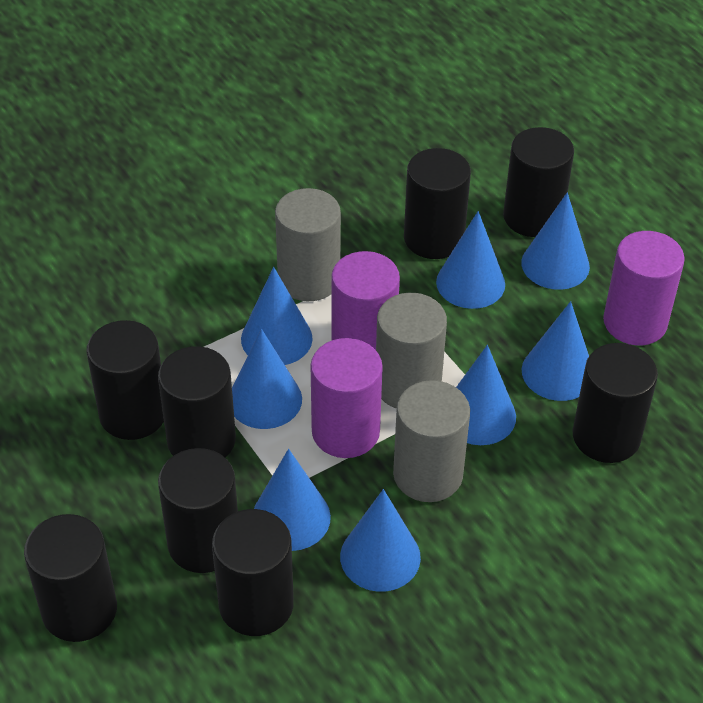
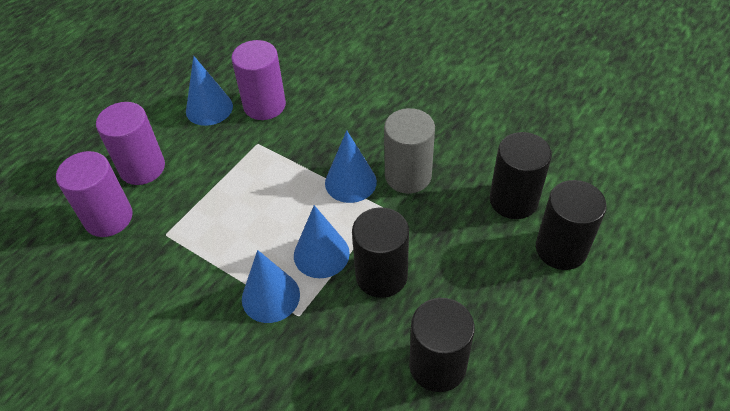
black cylinder: [24,514,117,642] [86,320,164,440] [158,346,236,458] [158,448,238,573] [212,509,294,636] [404,148,471,259] [503,127,574,237] [573,343,658,463] = 8 -> [352,207,409,298] [409,298,475,392] [490,132,552,219] [536,180,607,270] = 4
blue cone: [232,329,302,429] [241,267,313,365] [254,449,331,551] [340,489,421,592] [436,211,505,309] [456,345,516,445] [521,192,590,290] [522,301,589,401] = 8 -> [186,56,233,126] [242,250,300,323] [294,205,350,278] [325,130,377,203] = 4
grey cylinder: [275,188,341,301] [376,293,447,409] [393,380,470,502] = 3 -> [384,108,435,194] = 1

